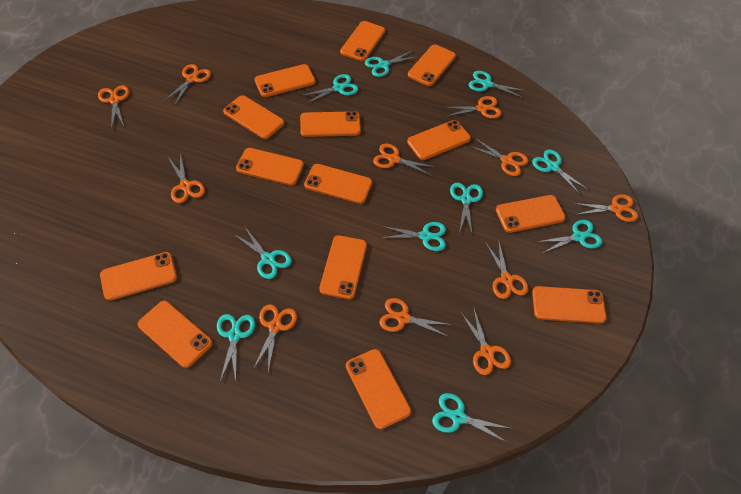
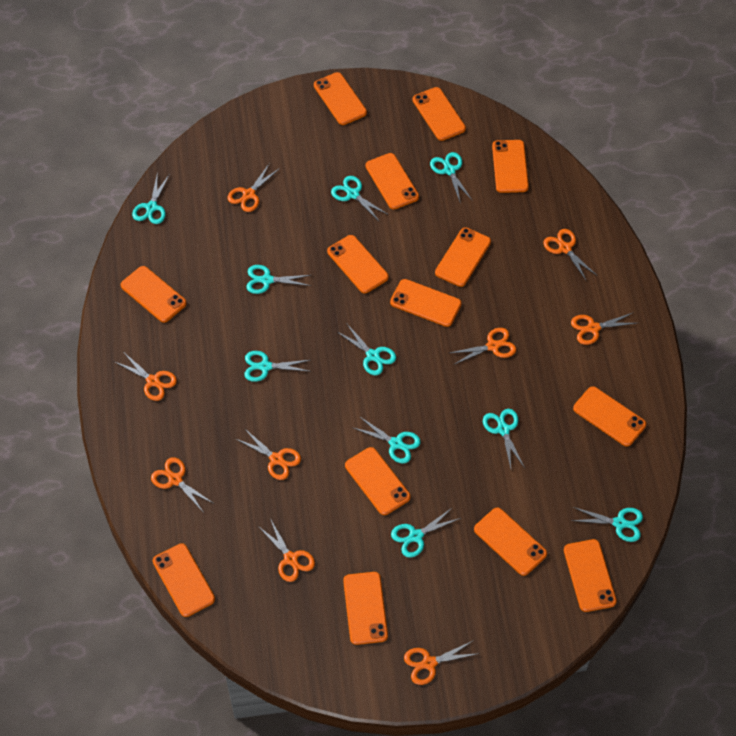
orange scissors: [98,85,130,129] [164,64,211,104] [168,153,205,203] [253,304,297,372] [373,144,434,176] [379,298,453,337] [445,96,502,119] [460,307,511,375] [469,138,528,176] [485,239,528,299] [573,194,638,222] = 11 -> [115,353,177,401] [151,457,213,513] [227,163,280,212] [236,428,301,480] [258,518,315,582] [404,640,480,685] [450,328,516,365] [543,229,596,280] [571,312,637,345] = 9

